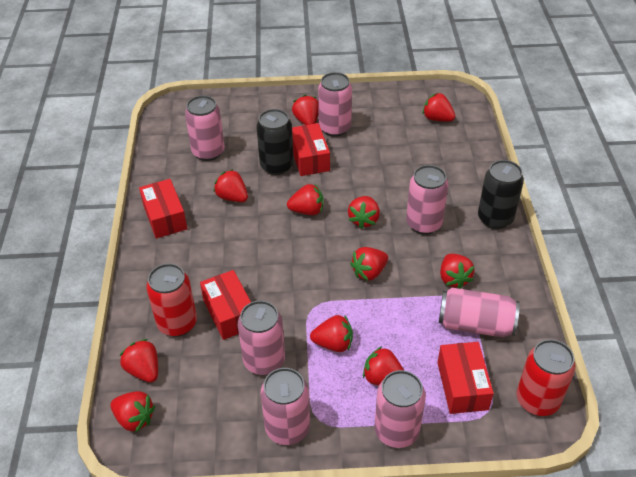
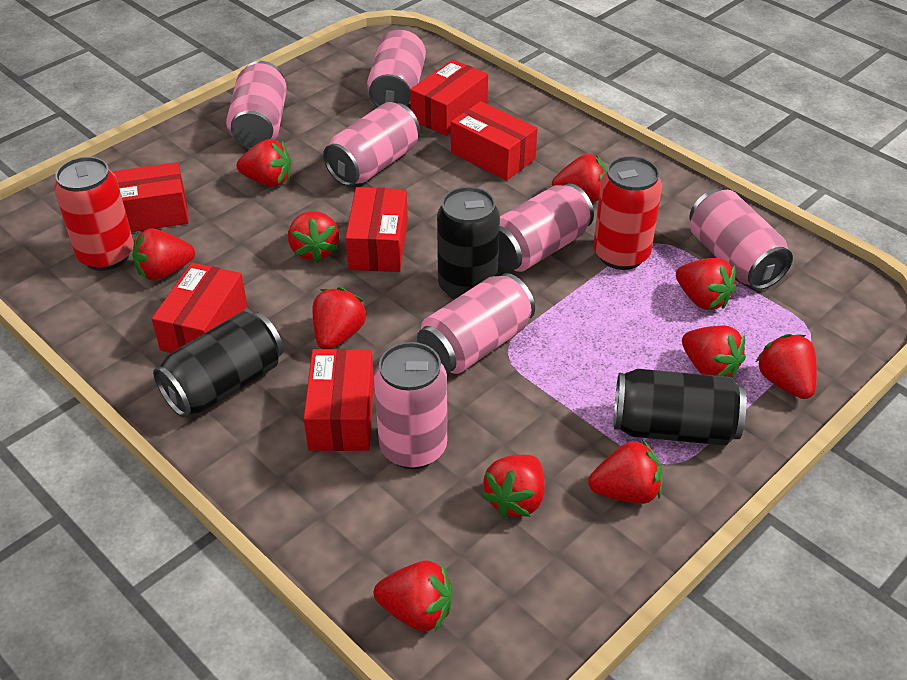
black can: [256,109,294,175] [478,160,524,229] = 2 -> [153,311,283,417] [437,187,500,300] [614,369,746,446] = 3
red box: [139,179,187,238] [200,270,251,340] [292,123,330,176] [437,342,494,414] = 4 -> [112,162,189,232] [152,262,247,353] [304,349,374,451] [345,187,408,272] [410,59,488,136] [451,101,537,181] = 6

